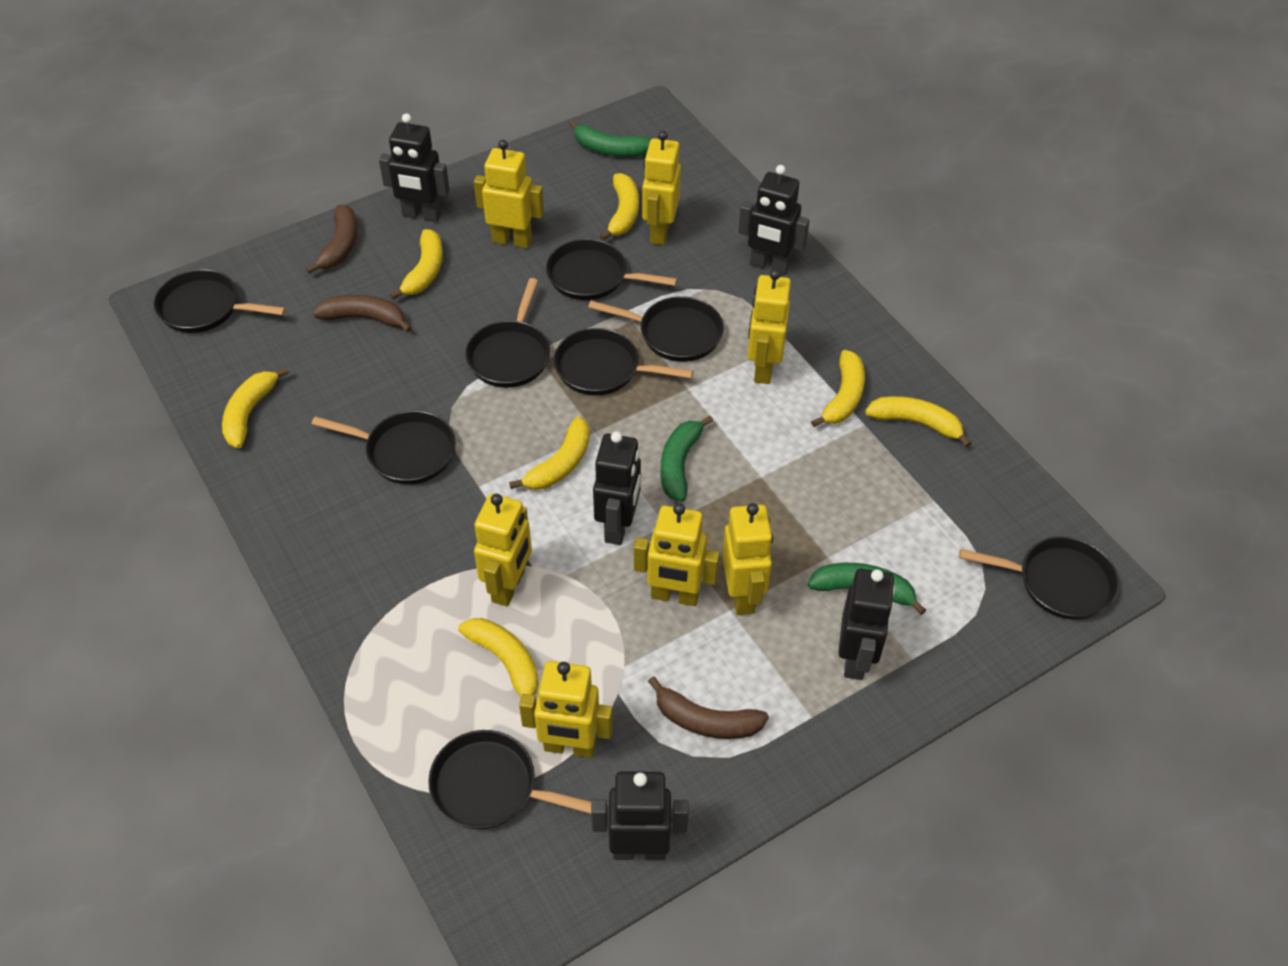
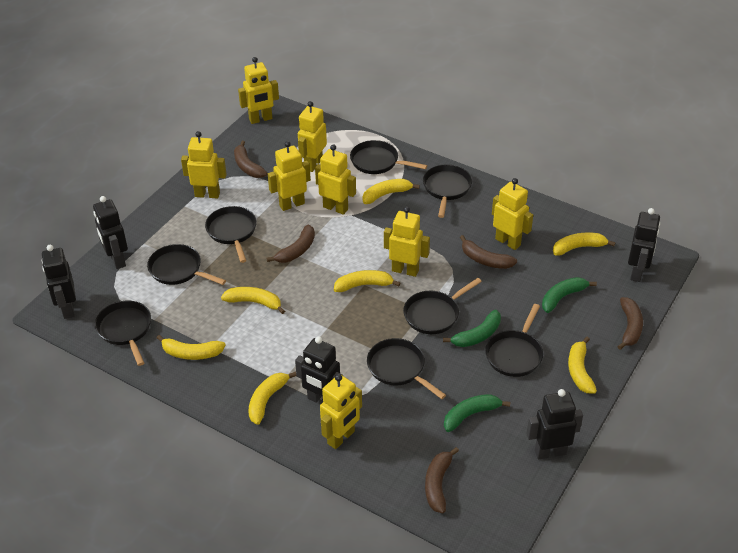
brown banana: [306,205,357,274] [313,295,412,332] [648,676,769,739] = 3 -> [234,141,268,178] [266,225,315,263] [425,447,459,513] [460,235,517,269] [617,297,643,350] = 5
yellow robot: [474,140,544,248] [474,494,532,606] [519,661,613,758] [634,503,720,606] [642,131,681,245] [722,503,773,615] [747,269,791,384] = 7 -> [181,131,227,198] [238,57,279,124] [268,141,311,211] [298,101,327,172] [315,144,356,215] [320,374,362,449] [384,206,430,277] [492,178,533,250] = 8

